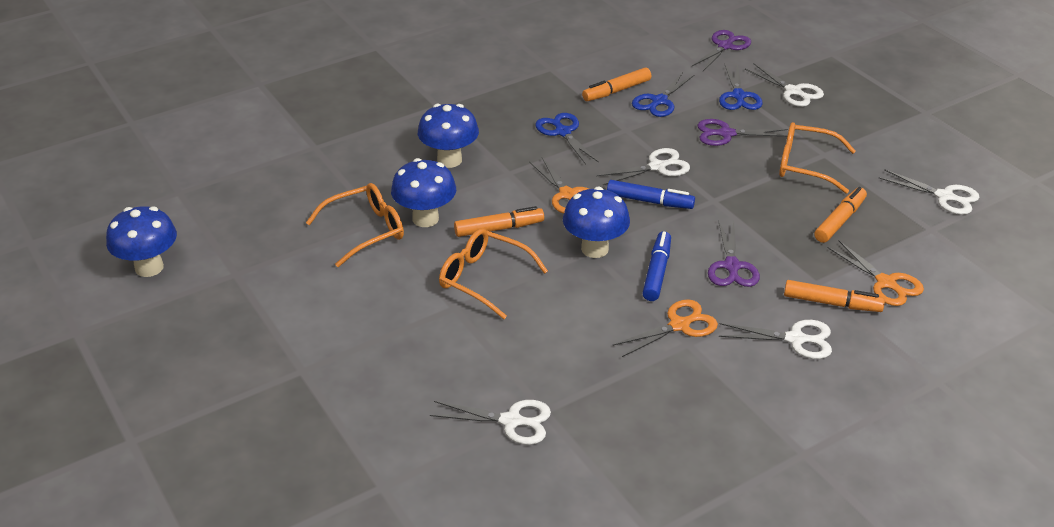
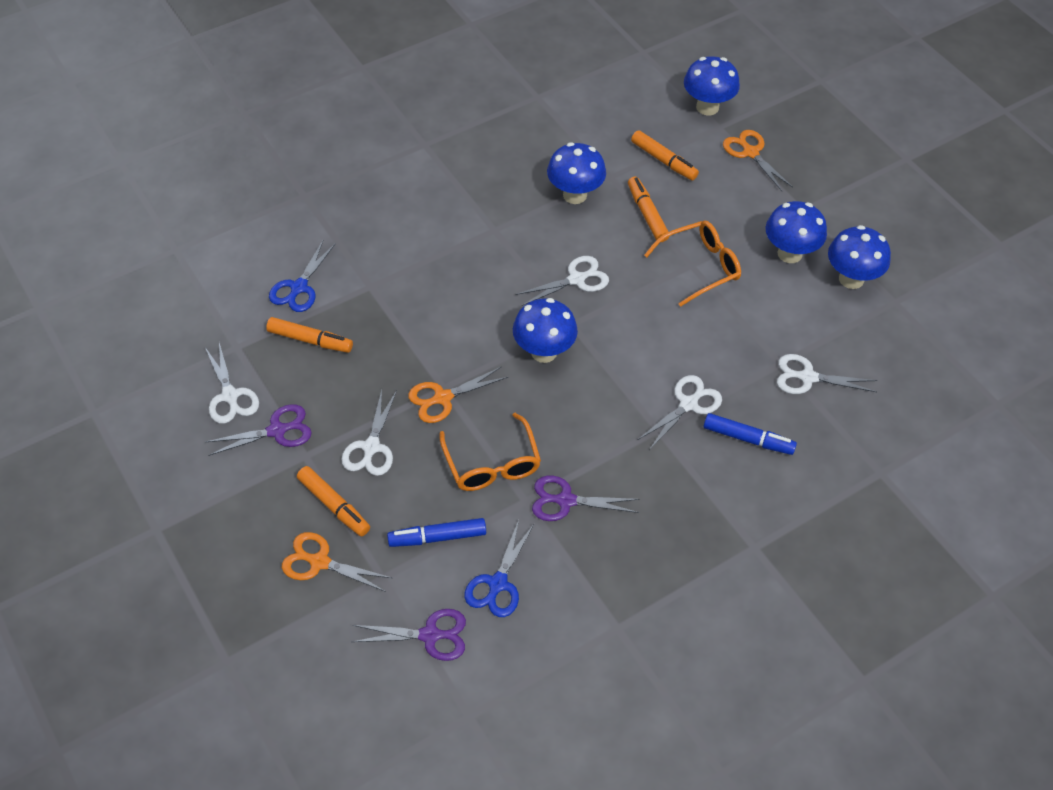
blue mushroom: [106,206,177,277] [391,158,456,227] [418,104,479,168] [563,187,630,258] = 4 -> [513,298,578,363] [547,142,606,204] [684,56,740,115] [765,201,827,263] [828,225,891,289] = 5
blue scissors: [535,113,599,165] [632,72,694,117] [719,63,763,110] = 3 -> [269,241,336,312] [464,520,534,617] = 2
orange glasses: [306,183,404,267] [439,229,548,319] [779,122,856,194] = 3 -> [440,413,541,491] [644,221,741,307] = 2

